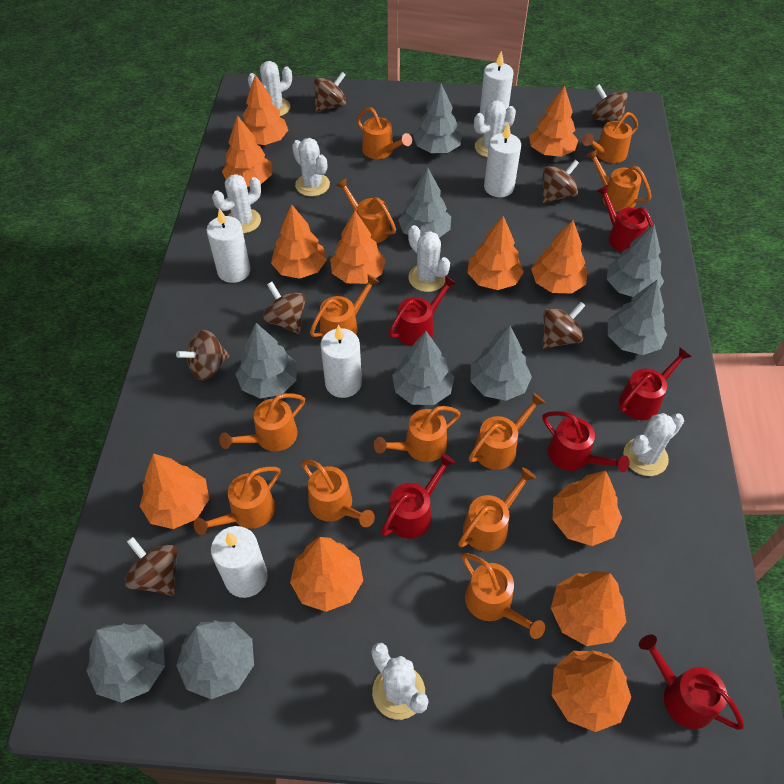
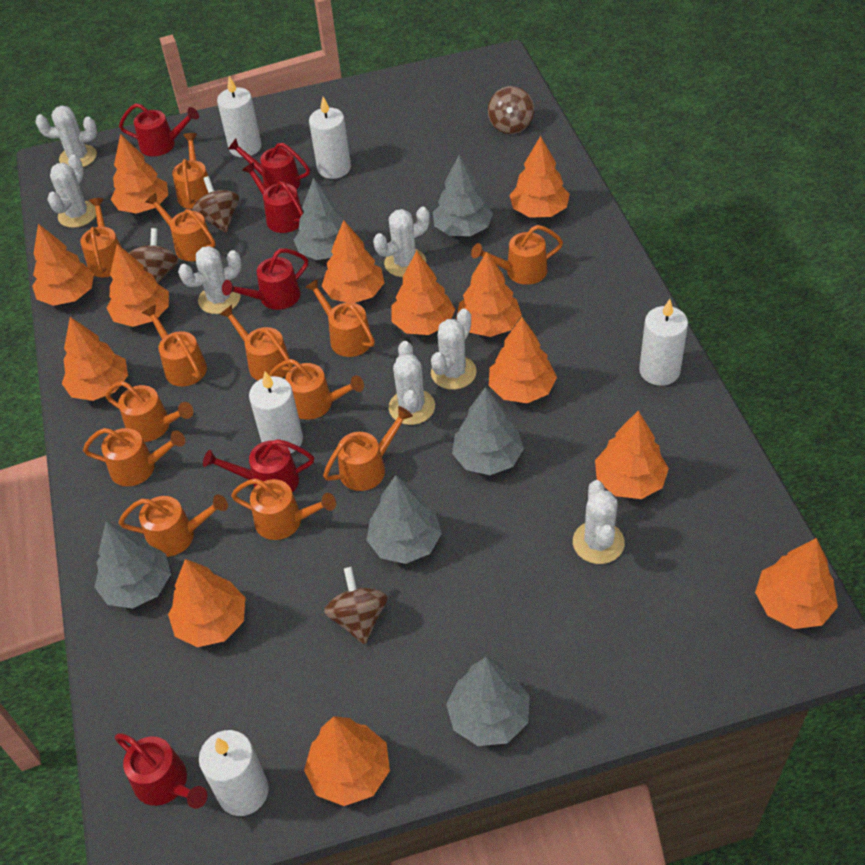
brown spinning top: [125,537,178,596] [176,330,230,380] [263,282,306,334] [314,72,346,112] [542,160,579,203] [542,302,586,349] [592,84,627,122] = 7 -> [129,228,179,284] [192,176,239,233] [324,567,388,644] [488,86,534,134] = 4
grey tree: [86,623,165,703] [176,620,254,699] [236,323,297,399] [392,331,454,405] [398,167,451,238] [413,83,462,153] [470,325,532,401] [607,224,664,297] [608,280,667,355] = 9 -> [95,521,171,608] [294,178,354,260] [367,475,442,564] [433,155,493,236] [446,657,530,746] [452,387,524,475] = 6
orange tree: [140,453,209,529] [222,115,272,187] [243,75,288,145] [271,204,327,279] [290,537,363,612] [330,211,386,284] [467,216,524,290] [529,85,578,157] [531,220,588,294] [551,571,626,646] [552,650,631,732] [553,470,622,546] = 12 -> [32,224,94,306] [62,317,128,401] [107,244,169,327] [111,134,168,214] [168,559,245,647] [304,716,390,806] [322,220,385,303] [391,251,455,335] [456,252,522,337] [489,317,557,403] [509,136,570,218] [595,411,669,499] [755,538,838,629] = 13
orange watering can: [194,467,281,535] [219,393,305,452] [301,460,375,527] [310,274,379,338] [336,179,396,243] [357,107,412,159] [374,406,460,462] [458,467,536,551] [462,553,545,639] [469,393,546,470] [582,112,638,163] [586,149,652,212] = 12 -> [80,198,121,278] [83,428,185,486] [106,381,193,442] [119,494,228,557] [142,305,207,386] [145,193,216,261] [172,133,208,209] [219,305,293,381] [231,478,336,540] [269,359,364,420] [305,279,375,357] [323,406,413,491] [471,225,563,285] = 13

